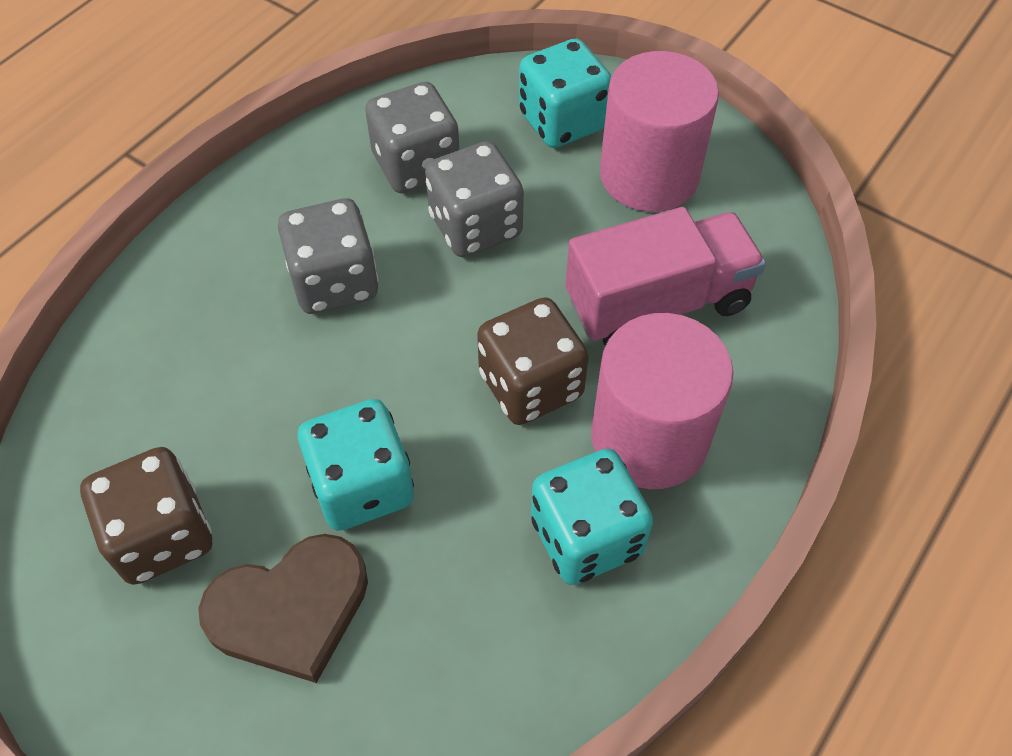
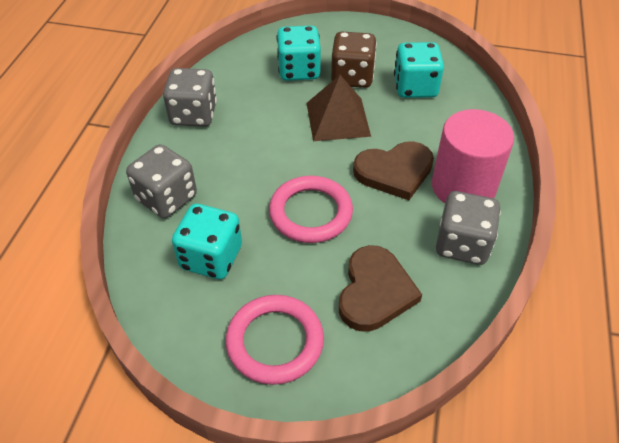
brown dice: [80,447,212,585] [477,297,589,425] = 2 -> [331,32,377,88] = 1
brown heart: [198,534,368,683] = 1 -> [339,245,422,332] [353,141,434,200] = 2
brown pyramid: none = 0 -> [307,75,371,141] = 1
pink cylinder: [591,313,733,489] [600,51,719,212] = 2 -> [432,109,514,203] = 1
pink ring: none = 0 -> [226,295,324,385] [269,176,353,243] = 2
pink truck: [565,207,766,346] = 1 -> none = 0

